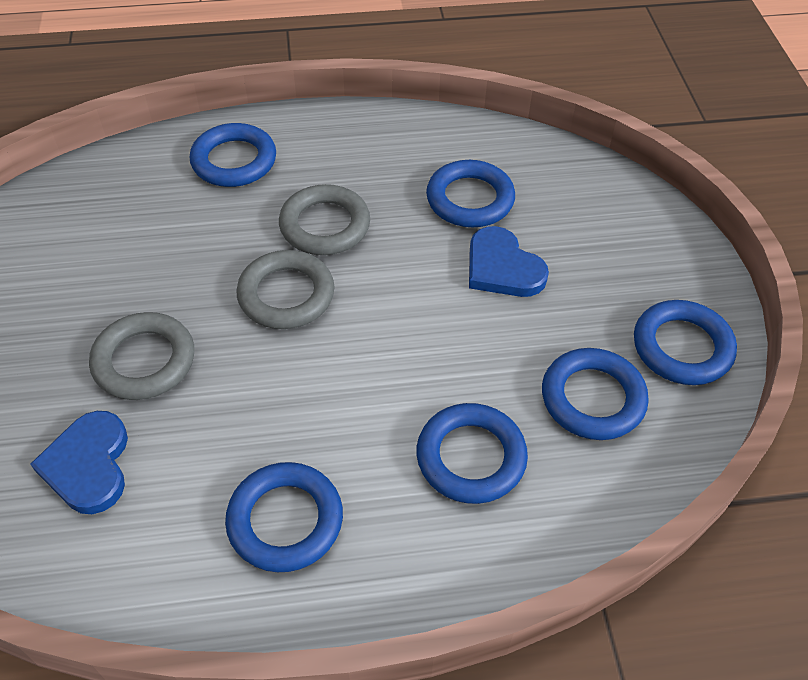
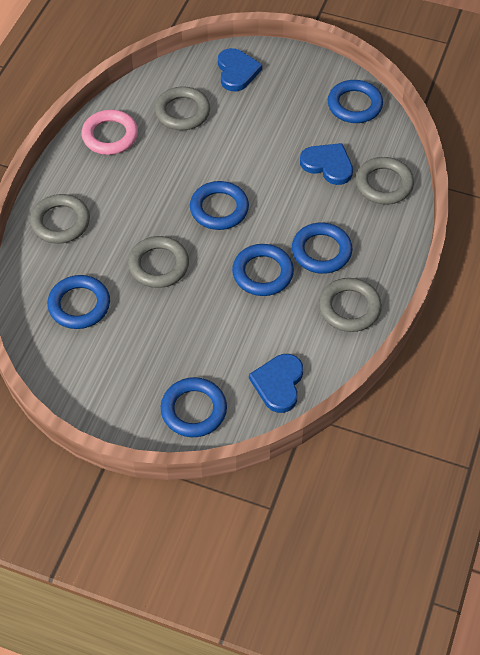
blue heart: [30,411,128,514] [469,226,549,297] = 2 -> [218,48,262,91] [249,354,303,413] [300,143,353,185] = 3
grey ring: [89,312,194,400] [237,250,334,329] [279,184,370,255] = 3 -> [30,194,90,244] [128,236,189,288] [155,86,210,130] [319,278,382,332] [356,157,414,205] = 5
pink ring: none = 0 -> [81,110,138,155] = 1

